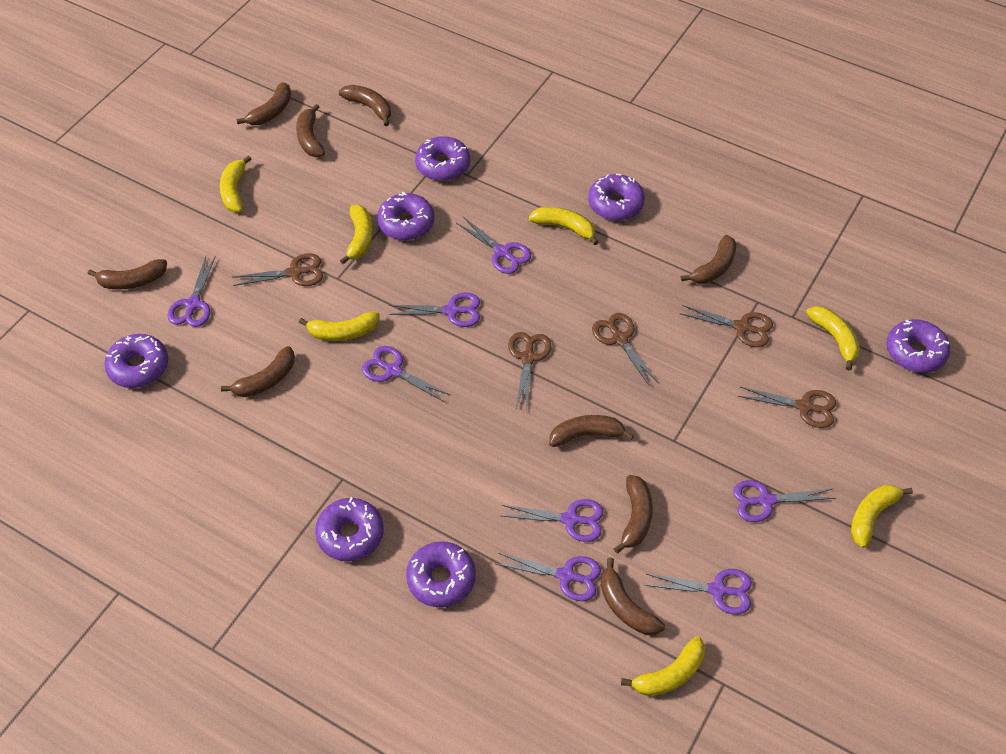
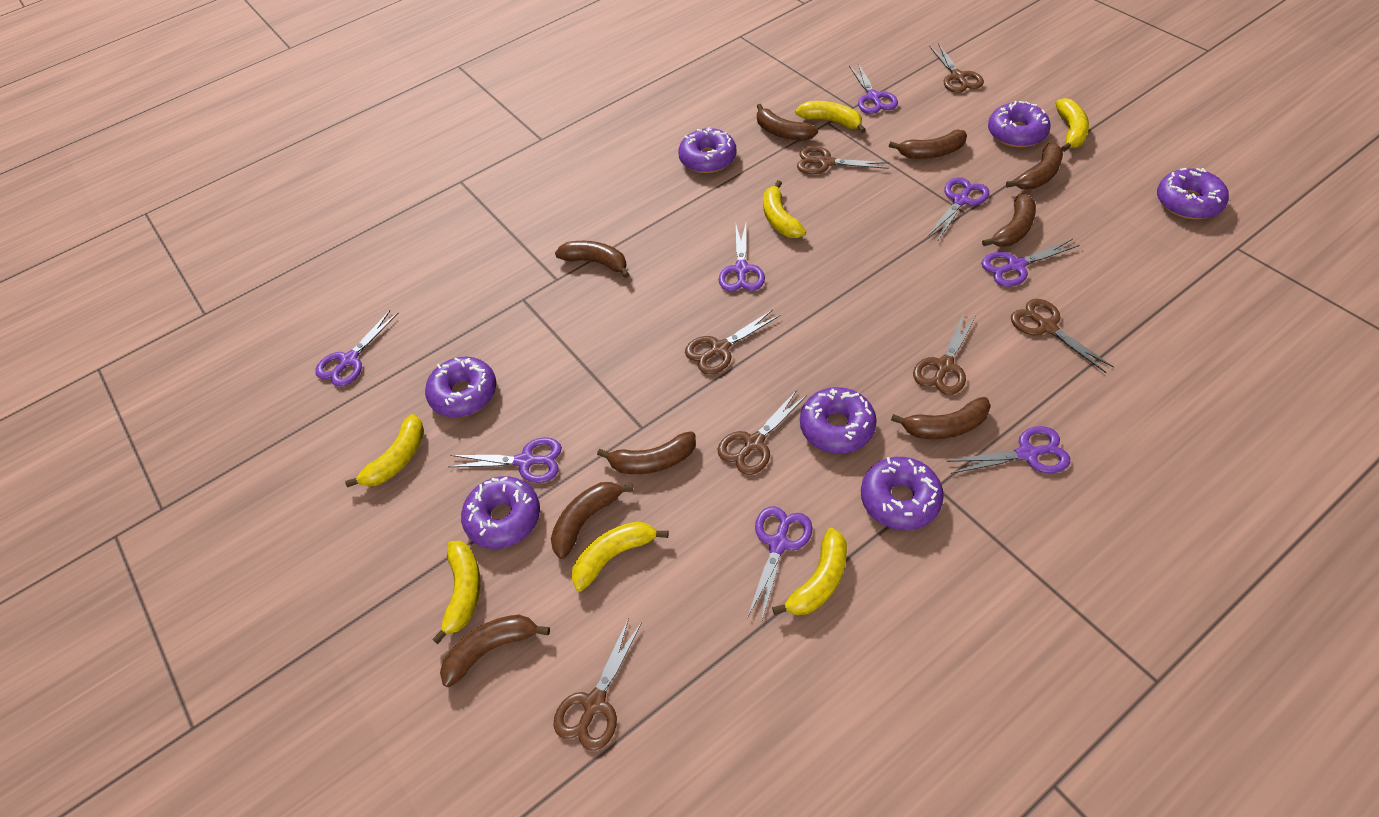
brown scissors: [233,253,323,286] [508,332,551,410] [592,313,659,387] [681,305,773,347] [738,387,836,428] = 5 -> [554,618,642,751] [685,309,780,374] [717,390,807,475] [797,146,889,174] [913,313,976,395] [930,43,984,93] [1011,299,1114,373] = 7

